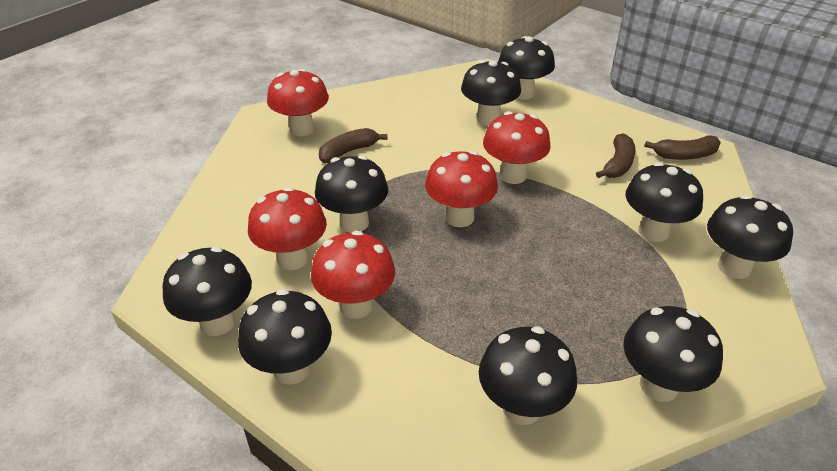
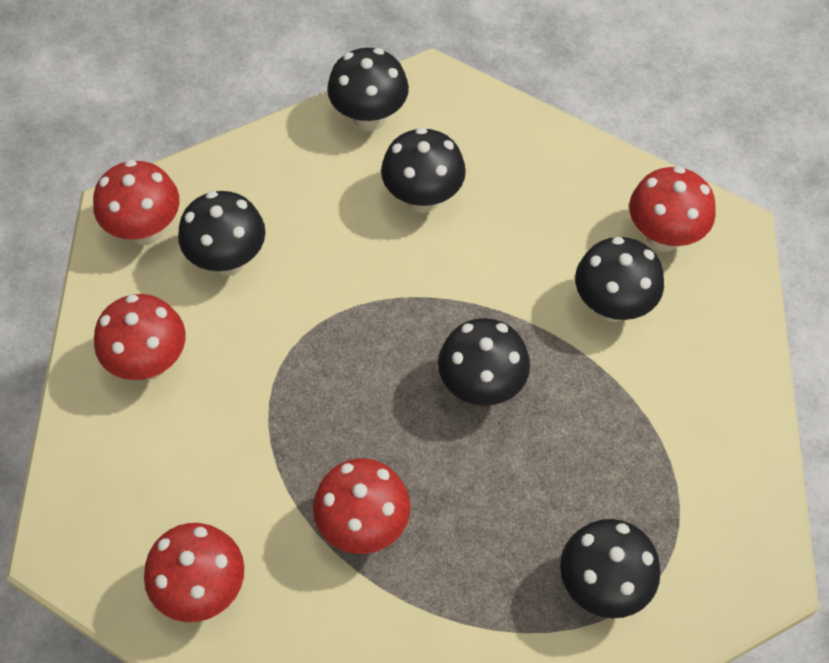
black mushroom: [162,247,252,336] [238,289,332,385] [315,155,388,232] [461,60,521,126] [479,326,577,425] [498,36,555,100] [623,306,723,402] [625,162,703,242] [707,195,793,279] = 9 -> [178,191,265,276] [327,48,409,131] [381,127,466,213] [438,318,530,406] [560,519,660,618] [575,237,664,322] = 6
brown banana: [319,128,387,163] [596,133,635,178] [644,135,721,160] = 3 -> none = 0

